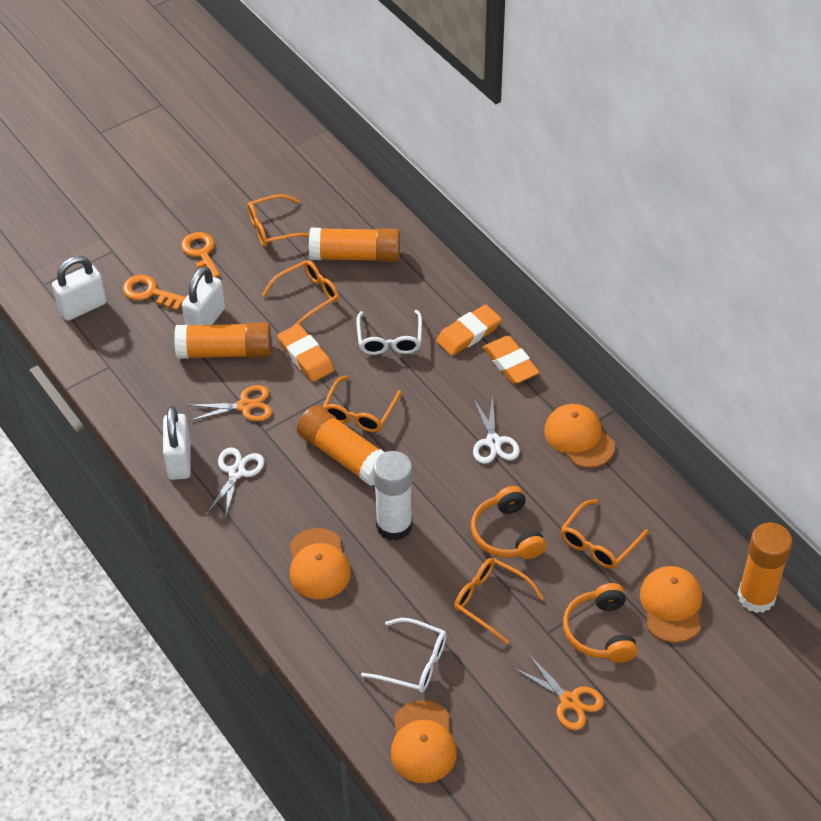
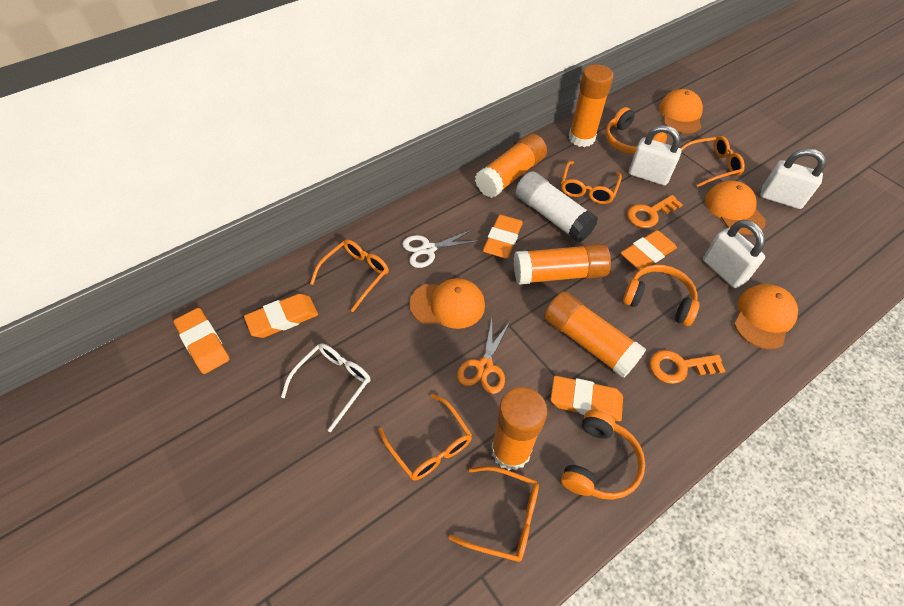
orange eraser: [277,324,334,382] [436,305,501,356] [483,336,539,384] = 3 -> [174,308,229,374] [244,294,318,338] [483,215,523,259] [550,376,623,421] [621,230,677,270] = 5
orange glue stick: [174,322,271,359] [297,405,385,486] [309,228,400,262] [737,523,793,613] = 4 -> [475,134,547,198] [491,387,547,470] [514,243,611,285] [544,291,646,378] [569,64,613,147] = 5
orange headphones: [471,486,546,559] [563,583,638,663] = 2 -> [561,410,645,500] [605,107,667,154] [623,265,699,326] = 3
orange scissors: [187,385,272,421] [514,654,604,730] = 2 -> [457,319,510,394] = 1
white glasses: [356,310,422,355] [361,618,447,693] = 2 -> [281,343,371,432] = 1
white scissors: [206,447,264,520] [473,395,520,464] = 2 -> [402,229,479,268] = 1

